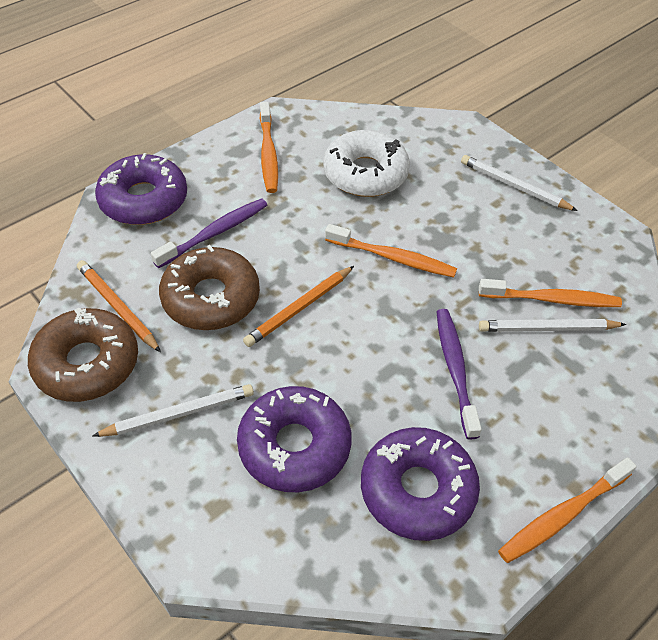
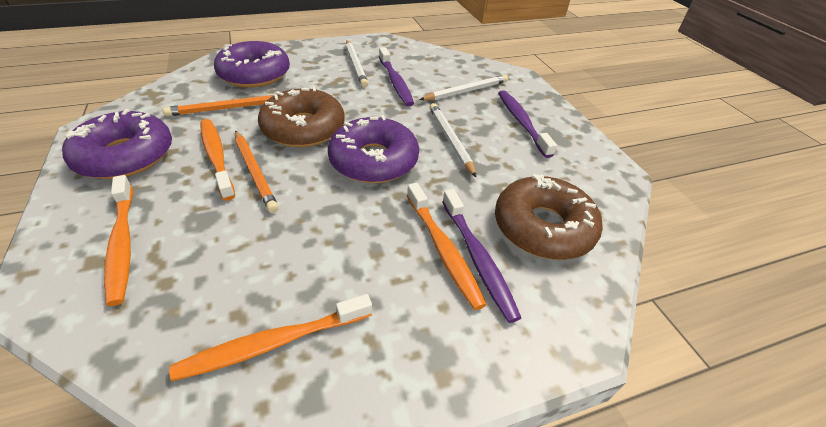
purple toothbrush: [151,198,267,268] [436,309,482,440] = 2 -> [379,47,414,107] [442,189,521,323] [498,90,557,158] = 3
white donut: [323,130,410,197] = 1 -> none = 0

